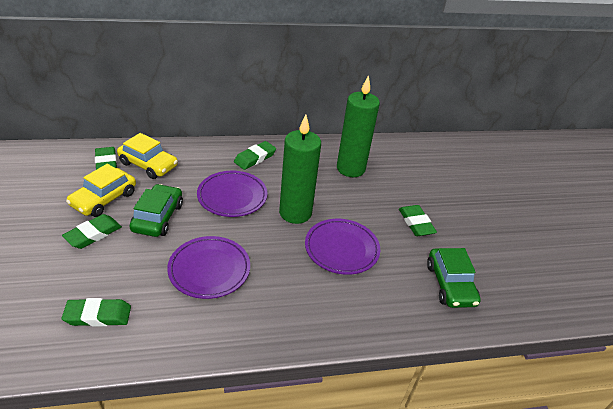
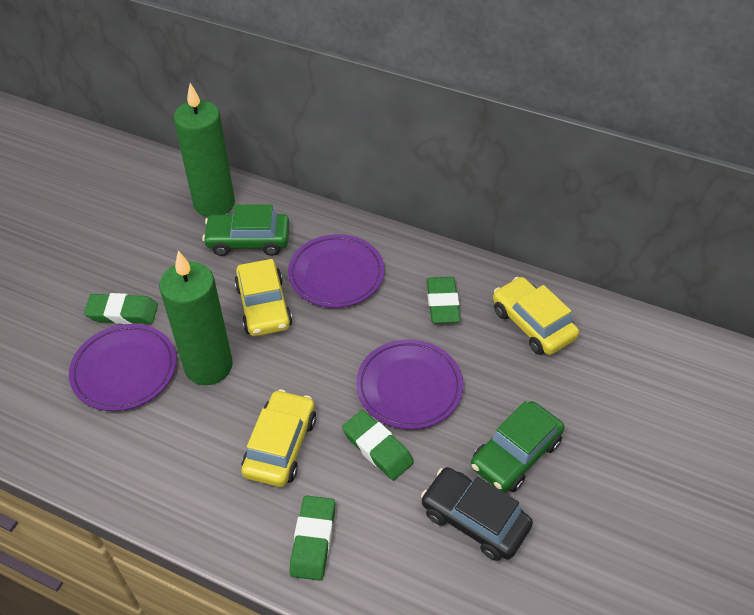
black car: none = 0 -> [421,467,533,561] = 1
green eraser: [62,214,122,249] [62,298,131,327] [95,147,117,170] [234,141,276,170] [399,205,437,236] = 5 -> [84,293,158,324] [290,495,335,581] [342,410,414,480] [427,277,460,323] = 4
yellow car: [66,164,136,217] [117,133,178,179] = 2 -> [234,259,292,336] [242,389,316,487] [493,277,579,355] = 3

